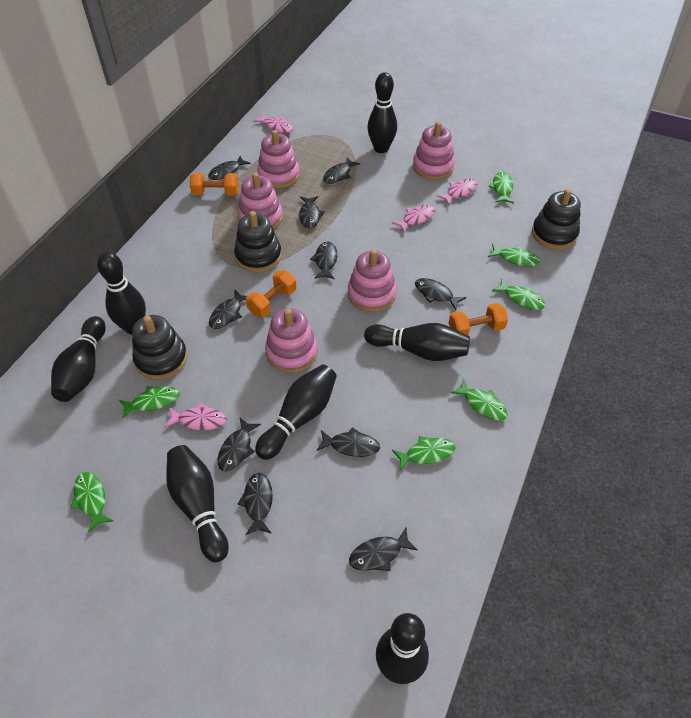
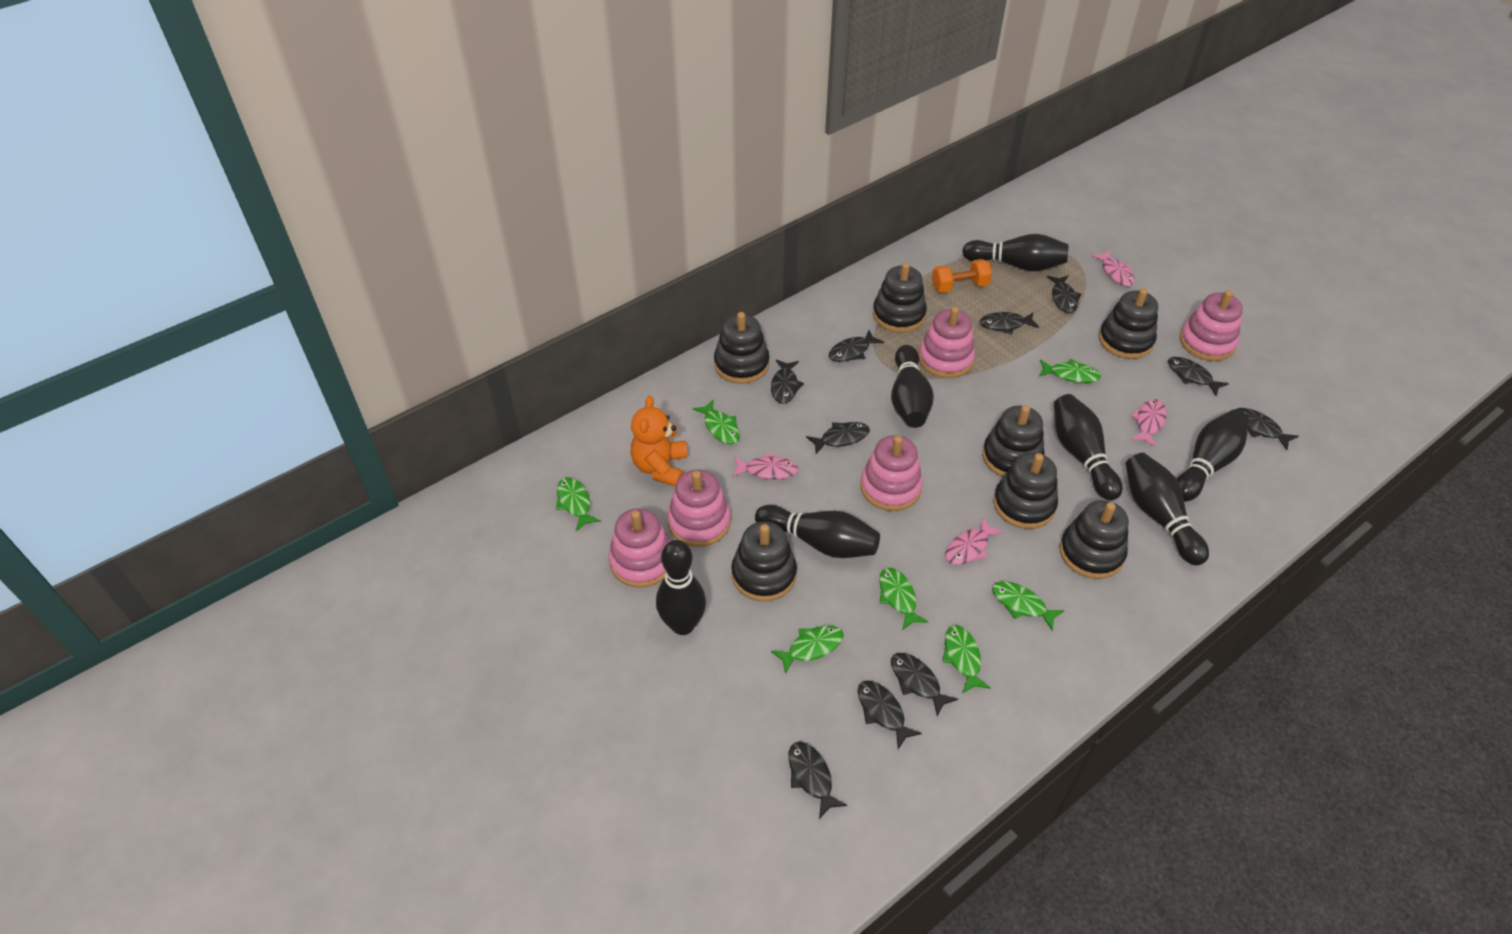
black stacking toy: [132,315,187,380] [234,211,282,273] [532,189,581,249] = 3 -> [714,312,769,384] [731,521,797,601] [873,262,927,333] [982,405,1045,477] [993,452,1058,529] [1060,500,1129,579] [1099,288,1158,359] = 7
orange dumbbell: [190,173,239,195] [246,270,296,317] [449,303,508,336] = 3 -> [932,259,992,293] = 1
orange teddy bear: none = 0 -> [631,396,688,486] = 1

